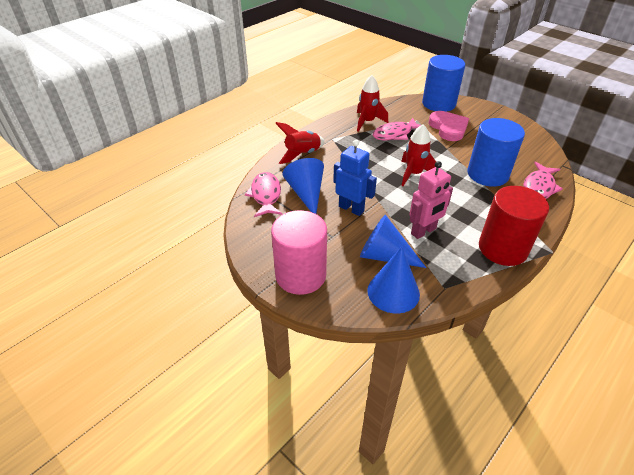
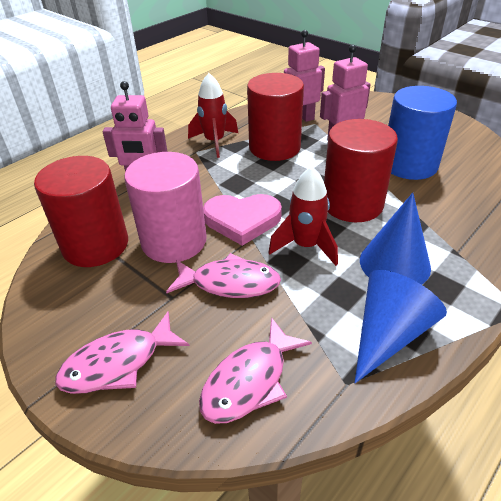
blue cone: [282,158,324,214] [360,215,426,268] [367,247,420,313] = 3 -> [355,270,447,383] [360,193,431,285] = 2
blue cylinder: [422,55,465,112] [468,118,525,187] = 2 -> [388,86,457,180] = 1
blue robot: [333,140,377,216] = 1 -> none = 0
pink robot: [409,161,453,239] = 1 -> [102,81,168,172] [284,30,325,122] [320,45,371,140] = 3
red cylinder: [479,186,549,266] = 1 -> [34,156,128,267] [247,73,304,161] [324,119,398,222] = 3
red rocket: [275,122,324,164] [357,75,388,132] [401,124,436,186] = 3 -> [188,73,238,158] [268,166,338,266] = 2

